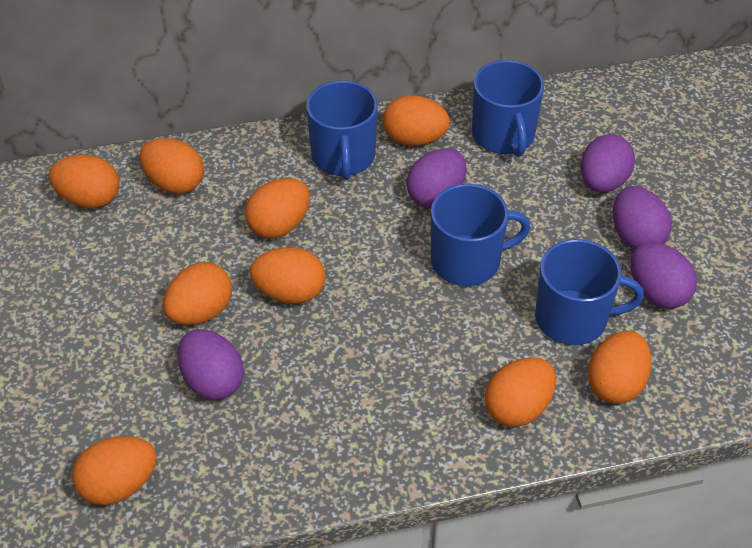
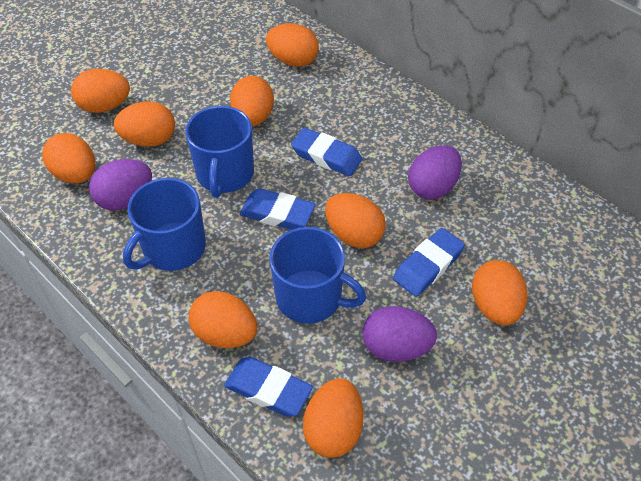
blue eraser: none = 0 -> [224,357,313,417] [240,188,316,230] [291,128,362,176] [393,228,465,297] = 4
blue mug: [306,81,378,180] [431,184,530,286] [472,60,544,157] [535,239,644,345] = 4 -> [123,178,206,271] [185,106,254,198] [270,227,366,324] = 3
purple egg: [178,329,244,400] [406,148,466,208] [580,134,635,193] [613,186,672,250] [631,242,697,308] = 5 -> [89,159,152,210] [363,306,437,362] [408,145,462,199] = 3

